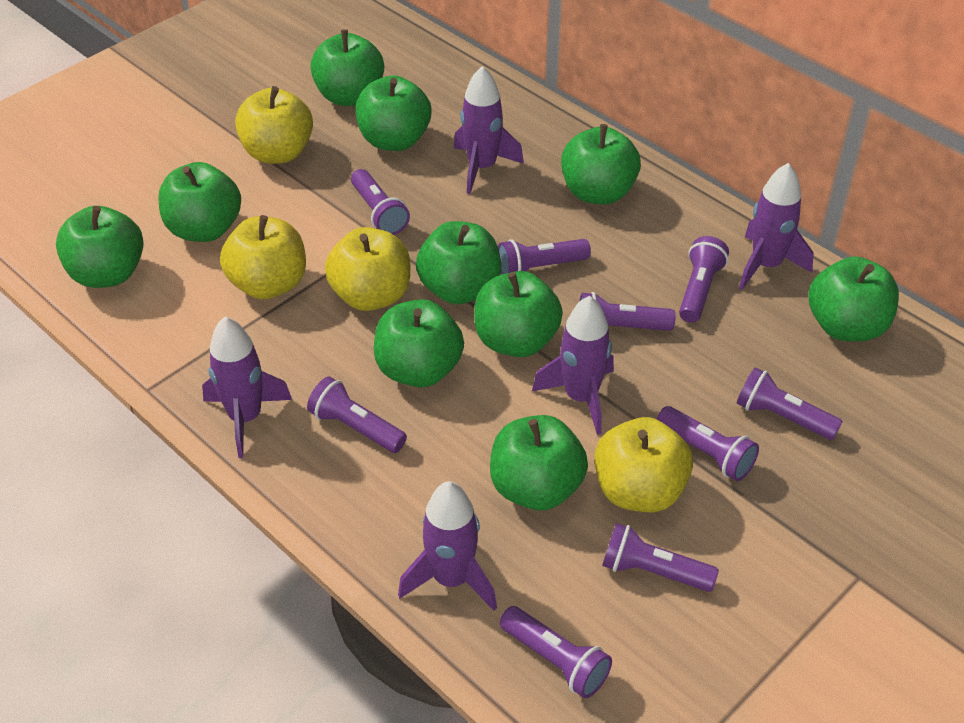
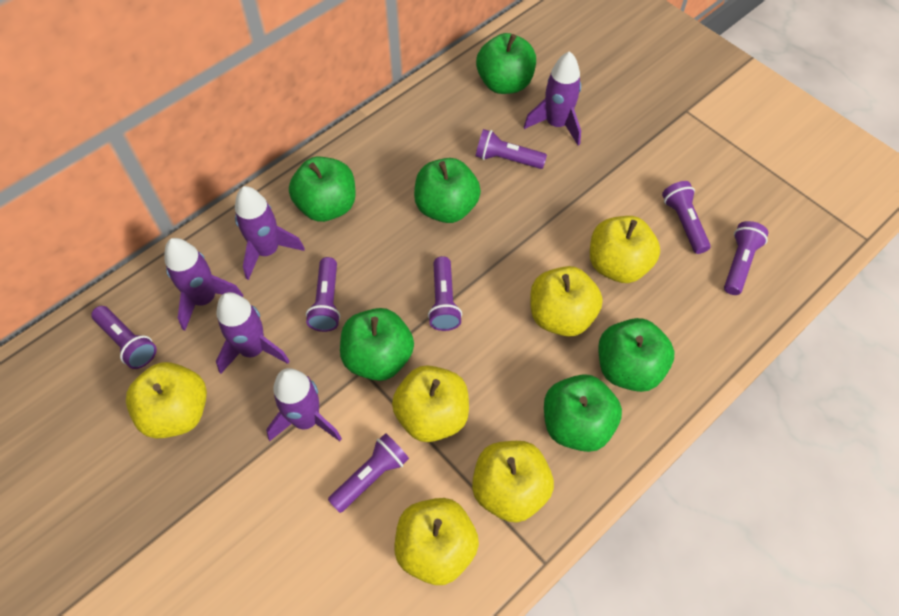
green apple: [56,206,144,288] [158,162,241,242] [310,29,384,106] [355,75,431,151] [374,299,464,388] [416,221,501,304] [474,271,563,357] [490,415,588,510] [561,124,641,204] [809,257,899,342] = 10 -> [289,157,356,222] [340,308,414,381] [414,158,481,223] [476,33,536,94] [544,374,622,452] [598,318,675,392] = 6
purple flashlight: [307,376,407,453] [351,169,410,235] [498,239,591,275] [500,606,612,698] [579,292,675,331] [602,523,719,592] [657,406,759,481] [679,236,729,323] [737,367,843,440] = 9 -> [91,306,157,369] [306,257,341,332] [328,433,409,513] [428,256,462,331] [476,129,547,169] [662,181,711,254] [724,221,768,295] = 7
yellow apple: [220,215,306,299] [235,86,313,164] [325,227,410,311] [594,417,693,512] = 4 -> [126,362,207,439] [392,365,469,442] [395,498,479,585] [472,441,554,523] [530,266,603,337] [590,216,660,283] = 6

